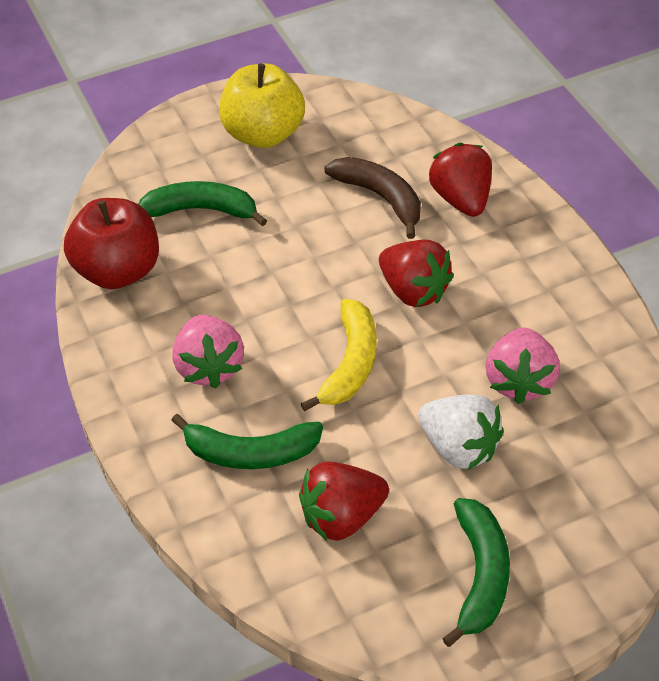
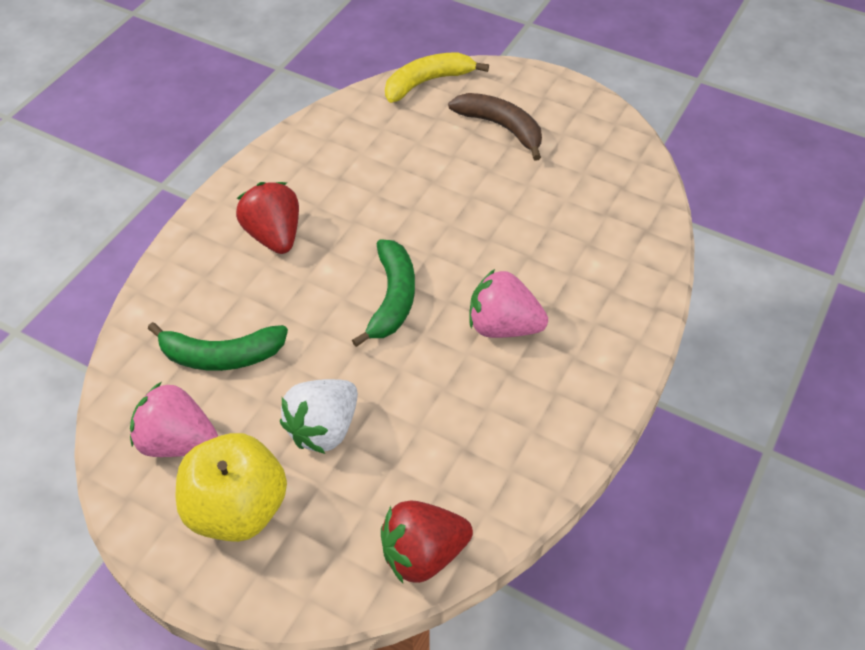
green banana: [138,181,267,226] [171,414,323,469] [442,498,510,647] = 3 -> [148,322,288,371] [352,239,415,347] = 2
red apple: [64,198,159,289] = 1 -> none = 0
red strawberry: [299,462,389,542] [379,239,454,307] [429,143,492,217] = 3 -> [236,182,299,254] [381,500,473,583] = 2

